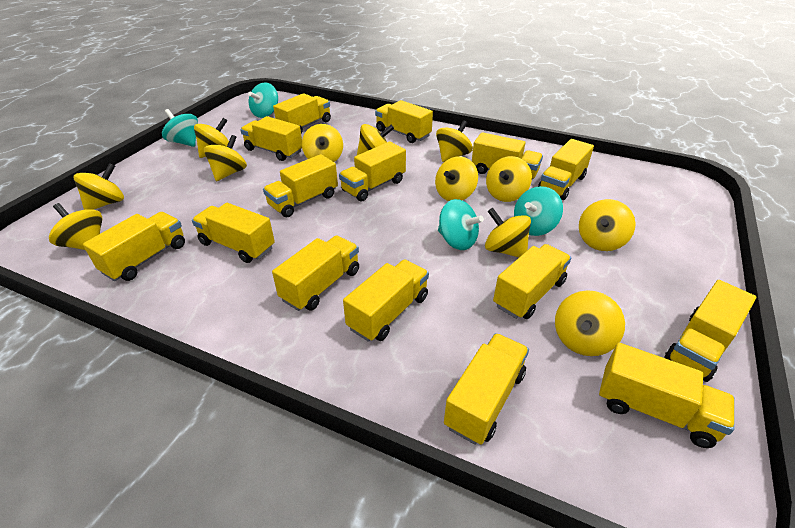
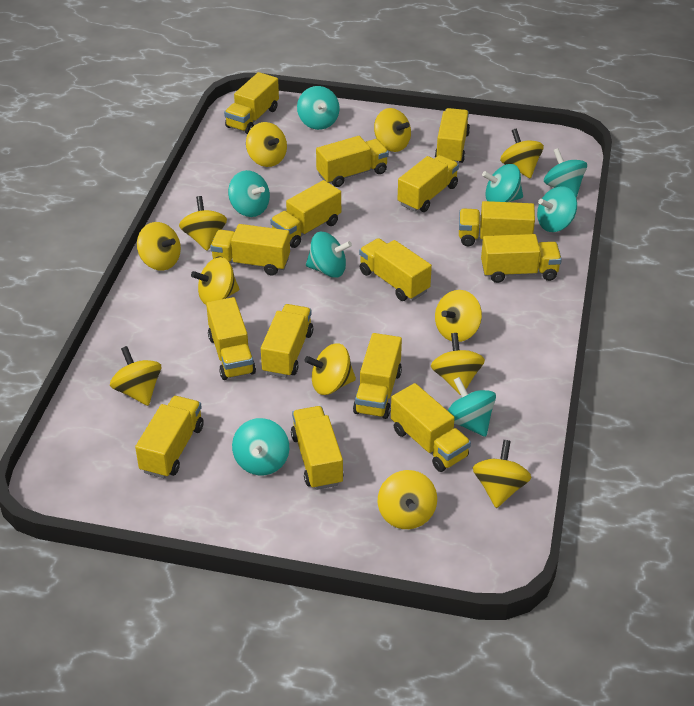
turquoise spinning top: [162,109,198,147] [248,83,278,118] [438,199,484,250] [514,186,563,236] = 4 -> [228,170,270,217] [232,418,289,475] [297,86,340,130] [306,232,352,278] [447,377,496,437] [482,164,523,202] [537,186,577,232] [544,148,587,197] = 8

